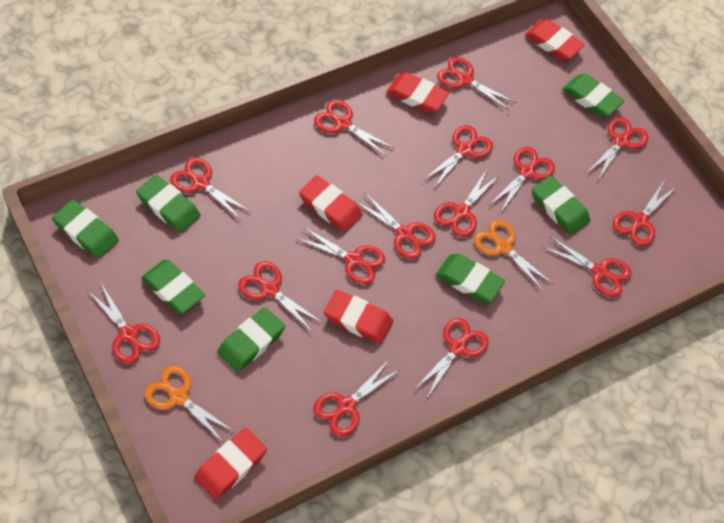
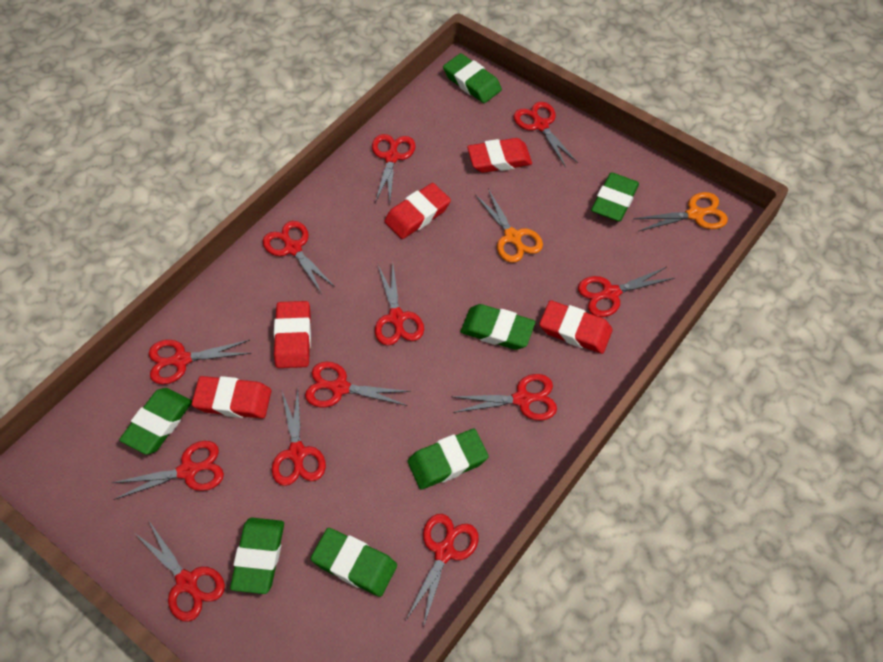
red scissors: [87,283,160,364] [170,158,251,221] [238,261,323,333] [295,227,385,285] [313,360,399,437] [314,100,395,157] [356,192,436,260] [415,318,489,398] [424,125,493,188] [434,168,500,238] [437,57,516,111] [489,147,555,212] [543,236,631,297] [587,117,648,180] [613,181,676,247] = 15 -> [112,441,224,500] [136,521,225,622] [149,340,252,384] [263,221,335,294] [272,390,326,486] [305,362,411,407] [372,134,416,203] [375,264,424,346] [406,514,479,628] [453,374,557,421] [514,102,578,167] [578,267,674,317] = 12

